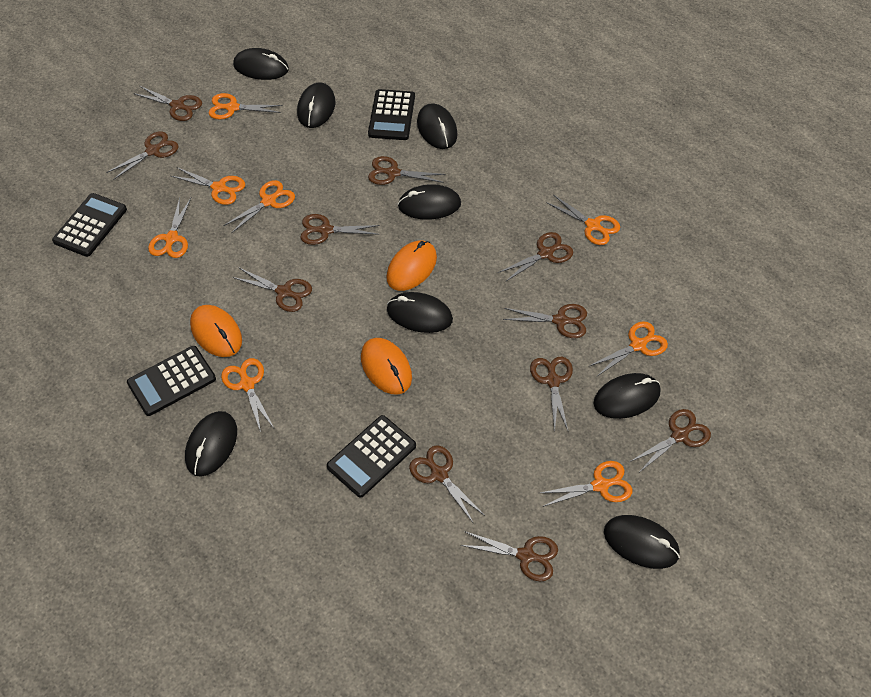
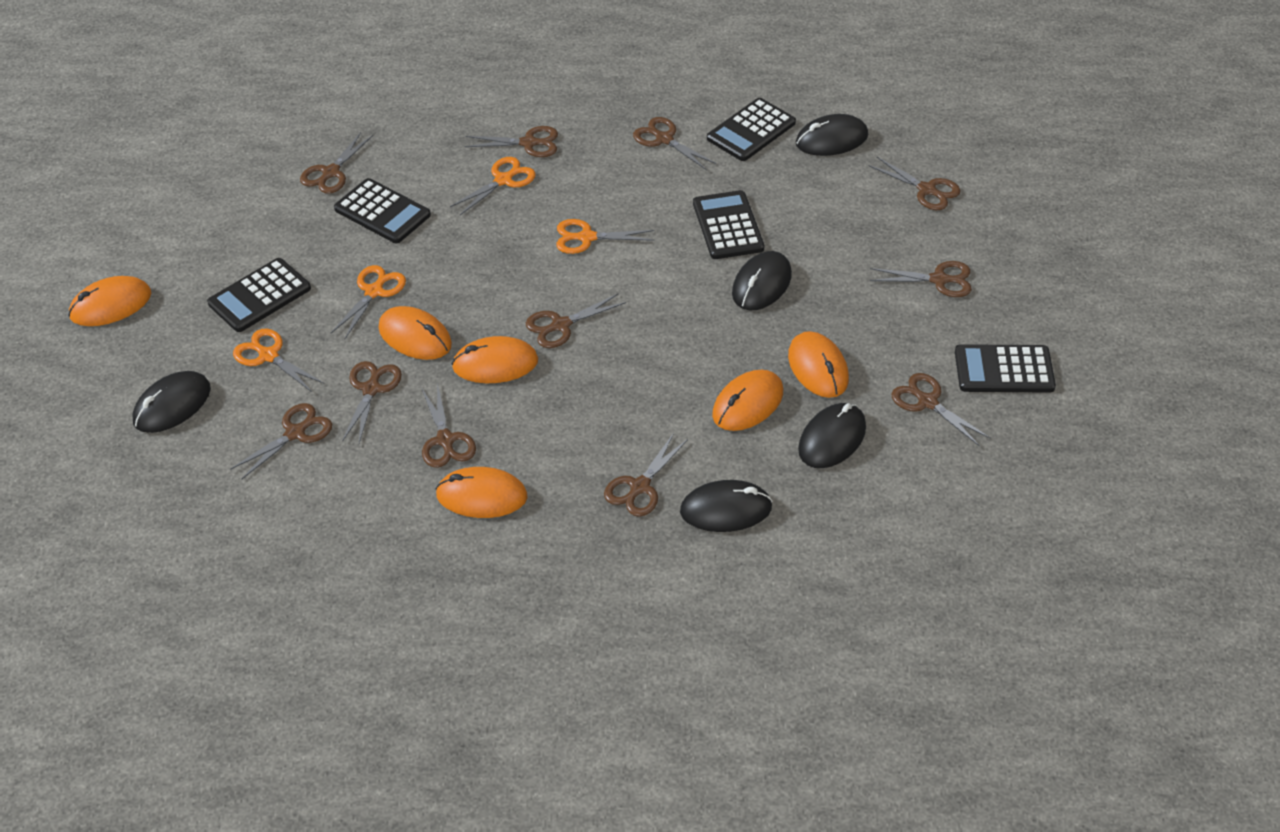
black calculator: [52,193,127,257] [127,346,216,416] [327,415,416,498] [368,89,415,140] = 4 -> [207,258,311,332] [334,178,431,243] [693,190,764,259] [707,98,796,161] [955,344,1056,393] = 5
black mouse: [185,411,237,477] [233,48,289,80] [297,83,335,128] [387,292,453,333] [398,184,461,220] [417,103,458,149] [594,373,661,419] [604,515,680,569] = 8 -> [132,371,211,433] [680,480,773,532] [732,251,792,310] [796,114,868,156] [798,403,866,468] = 5
orange mouse: [190,305,242,357] [361,338,412,395] [386,241,437,291] = 3 -> [68,276,151,326] [378,306,452,360] [436,467,528,518] [452,336,538,383] [712,370,783,431] [788,331,849,398] = 6
orange scissors: [148,197,191,258] [171,167,245,205] [209,93,283,120] [221,358,274,432] [223,180,295,233] [540,461,632,507] [546,195,620,245] [588,321,668,376] = 8 -> [233,329,324,392] [331,265,406,339] [450,157,536,215] [556,219,655,254] = 4

